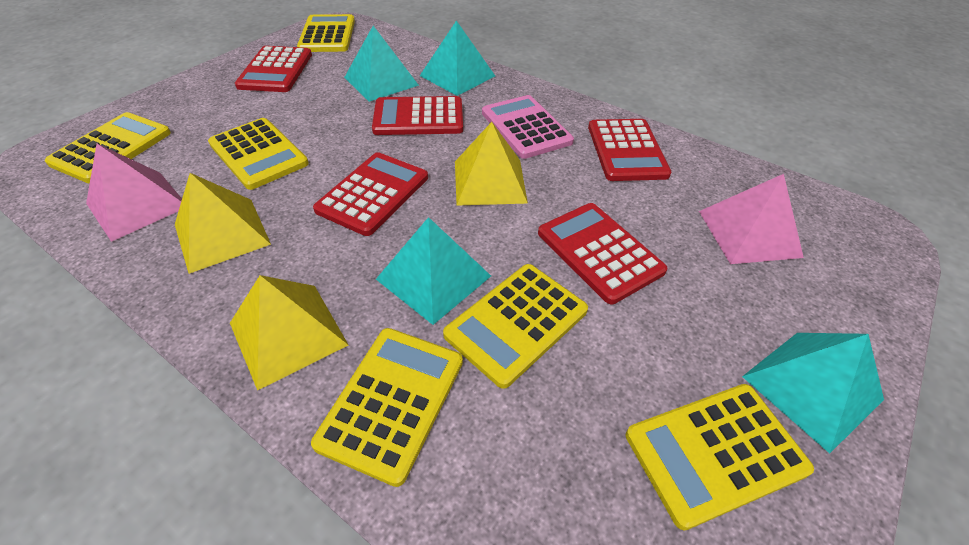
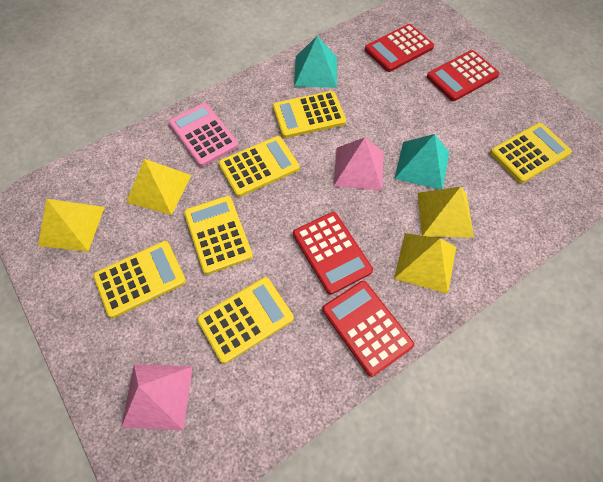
red calculator: [235,46,312,92] [313,152,428,236] [372,96,463,135] [538,203,667,304] [588,119,671,181] = 5 -> [293,212,373,295] [322,281,414,377] [365,24,434,72] [427,50,500,101] = 4
turquoise pyramid: [344,26,419,102] [376,217,491,325] [420,21,495,96] [742,333,884,454] = 4 -> [294,36,337,88] [394,134,449,190] = 2
yellow pyramid: [175,173,271,274] [230,275,348,391] [455,122,528,206] = 3 -> [38,199,105,252] [126,159,192,215] [394,233,456,294] [418,187,474,238] = 4

